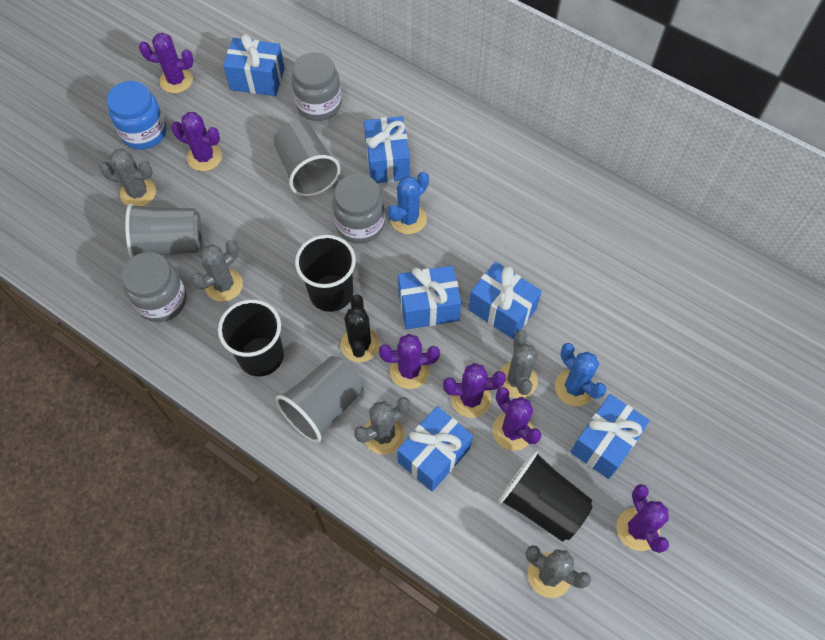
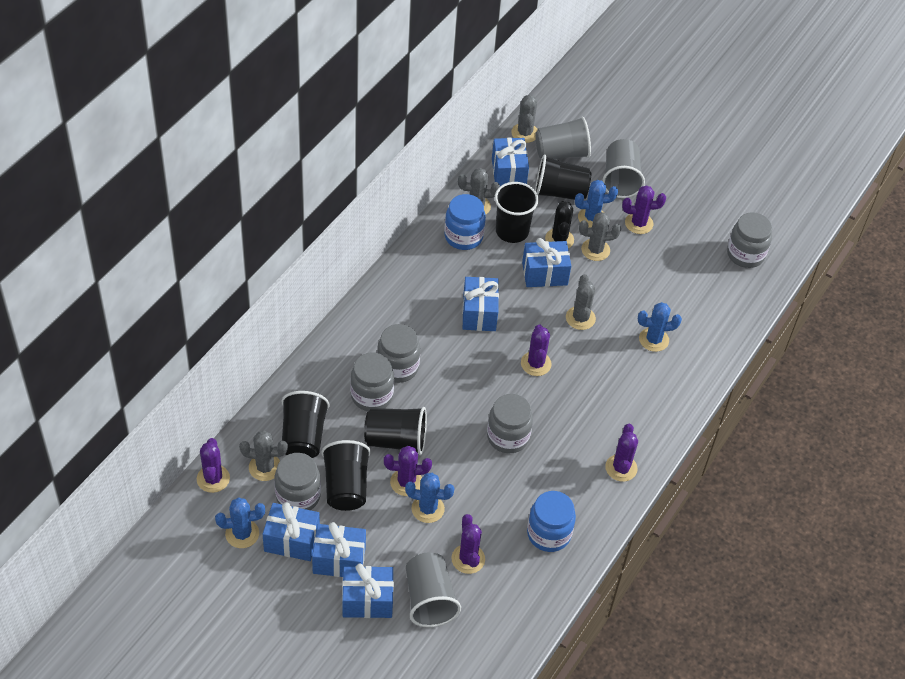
black cup: [218,299,284,376] [295,235,356,312] [498,450,593,542] = 3 -> [281,391,329,458] [322,440,371,511] [364,407,427,455] [495,182,539,243] [535,155,591,200] = 5
blue cactus: [388,171,429,234] [555,343,607,406] = 2 -> [215,497,265,548] [405,473,455,523] [575,180,618,228] [638,302,682,352] = 4
blue jar: [107,81,166,150] = 1 -> [444,194,486,250] [527,491,576,552] = 2
grey jar: [121,252,187,322] [292,52,342,121] [332,174,385,244] = 3 -> [275,453,321,510] [350,353,394,411] [377,324,420,383] [487,394,533,453] [727,212,772,268] = 5

